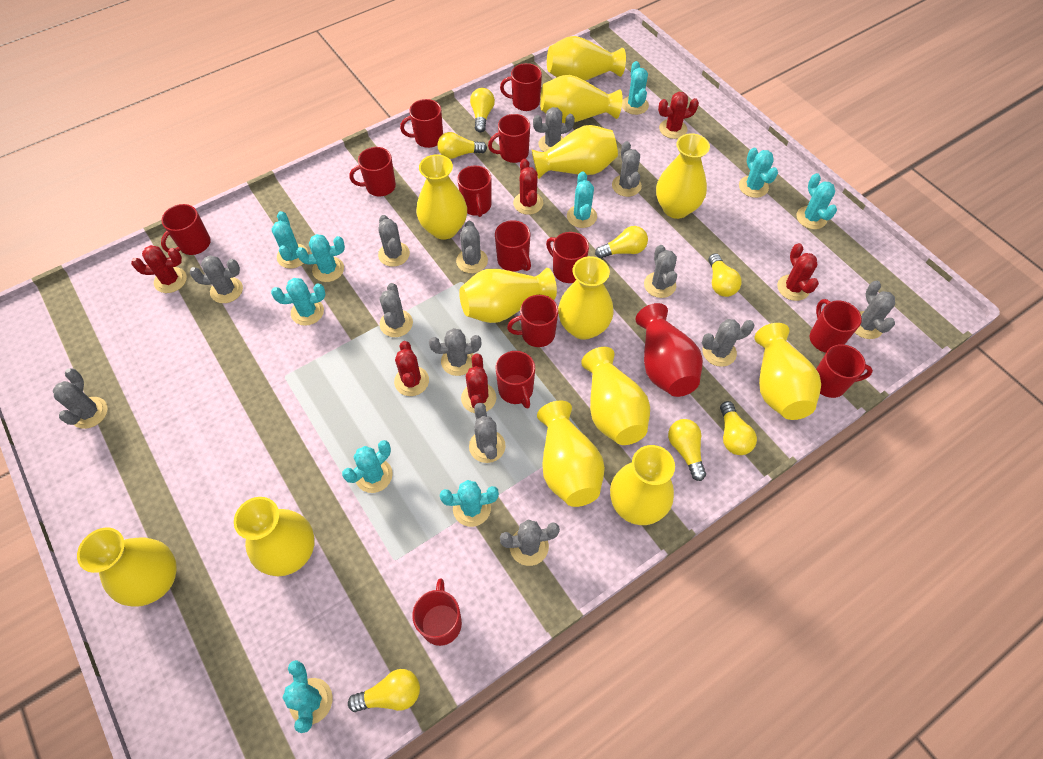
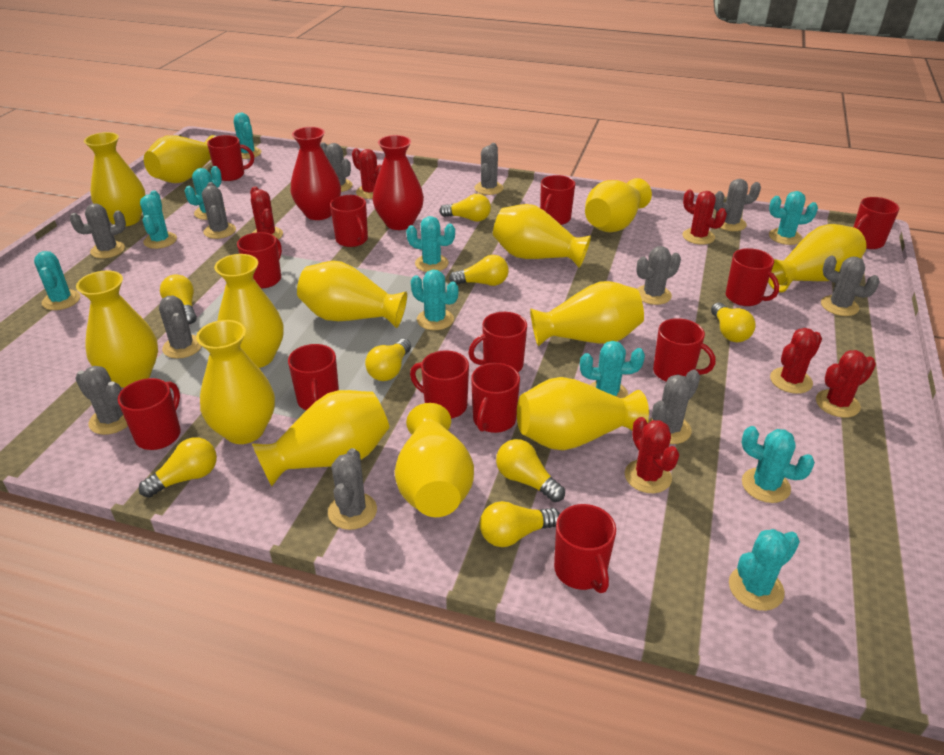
grey cactus: [53,368,108,429] [190,255,243,303] [378,215,410,267] [380,283,413,337] [429,328,481,376] [456,221,488,273] [469,403,506,463] [500,520,560,566] [533,107,575,152] [612,141,642,197] [644,245,677,298] [702,319,754,367] [854,281,895,339] = 13 -> [70,204,126,259] [75,366,128,435] [159,296,202,359] [202,182,236,239] [320,142,353,192] [328,448,377,530] [474,143,504,195] [636,246,681,305] [648,369,700,444] [714,179,761,231] [821,256,880,316] = 11
red vase: [635,303,703,397] = 1 -> [291,127,341,220] [372,135,424,230] = 2
yellow light bulb: [348,669,420,712] [438,132,487,159] [470,88,495,133] [595,226,648,259] [668,419,706,481] [708,253,742,297] [720,401,757,455] = 7 -> [139,437,217,498] [160,275,197,324] [365,339,411,381] [439,194,491,222] [449,255,509,286] [480,501,560,547] [496,439,565,502] [711,302,756,342] = 8

